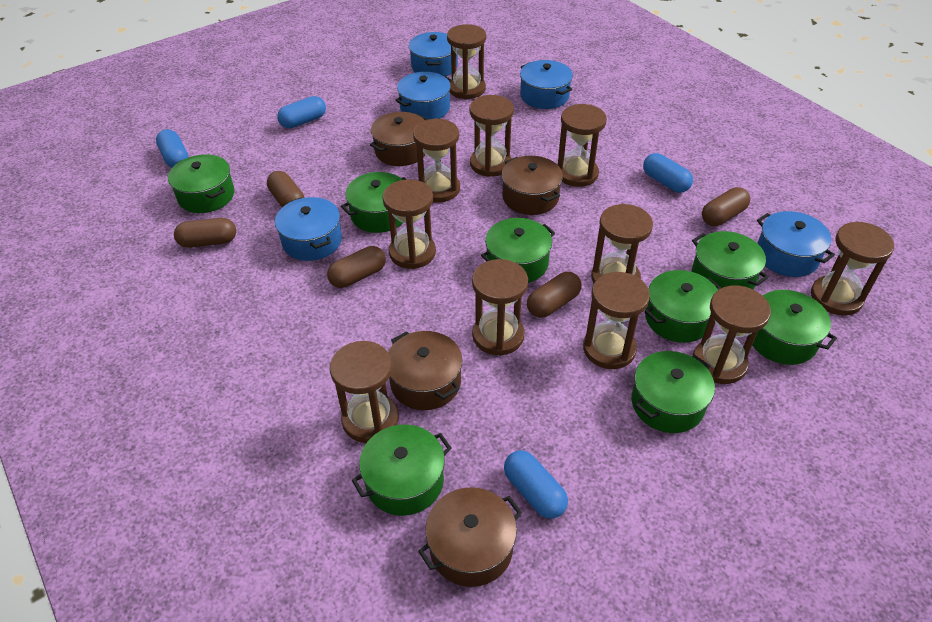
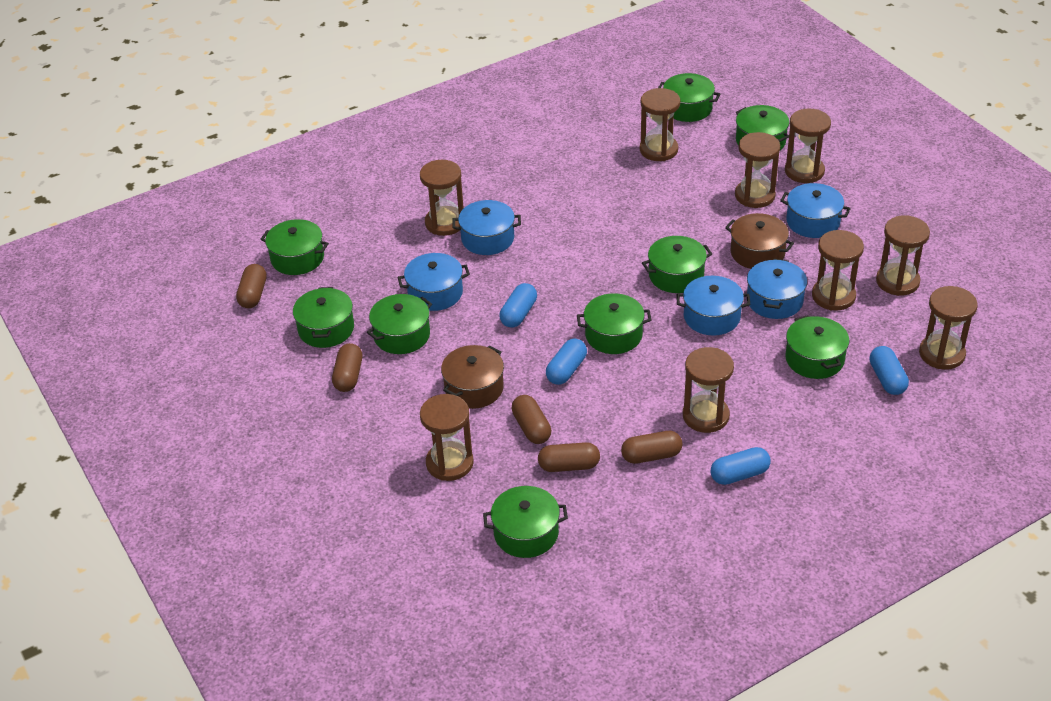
brown hourglass: [330,341,399,443] [382,179,436,269] [413,118,460,203] [447,24,486,99] [469,95,514,177] [472,259,528,356] [557,104,607,187] [583,272,650,369] [591,204,653,284] [693,285,771,384] [811,221,894,316] = 11 -> [420,160,464,236] [420,394,474,481] [640,88,680,161] [683,347,734,433] [735,132,780,208] [785,109,831,183] [812,230,864,311] [876,215,930,296] [919,286,978,370] = 9
brown pot: [370,112,428,166] [388,331,463,410] [418,487,522,587] [502,156,563,215] = 4 -> [441,345,504,409] [725,213,794,269] = 2
green pot: [168,154,234,213] [341,172,406,233] [352,424,452,516] [481,218,555,283] [632,351,715,433] [645,270,721,343] [692,231,769,289] [753,290,837,365] = 8 -> [261,219,329,275] [293,287,354,348] [367,294,432,354] [483,486,568,558] [577,293,652,354] [642,236,712,293] [658,73,720,122] [736,105,789,150] [785,315,849,379] = 9

